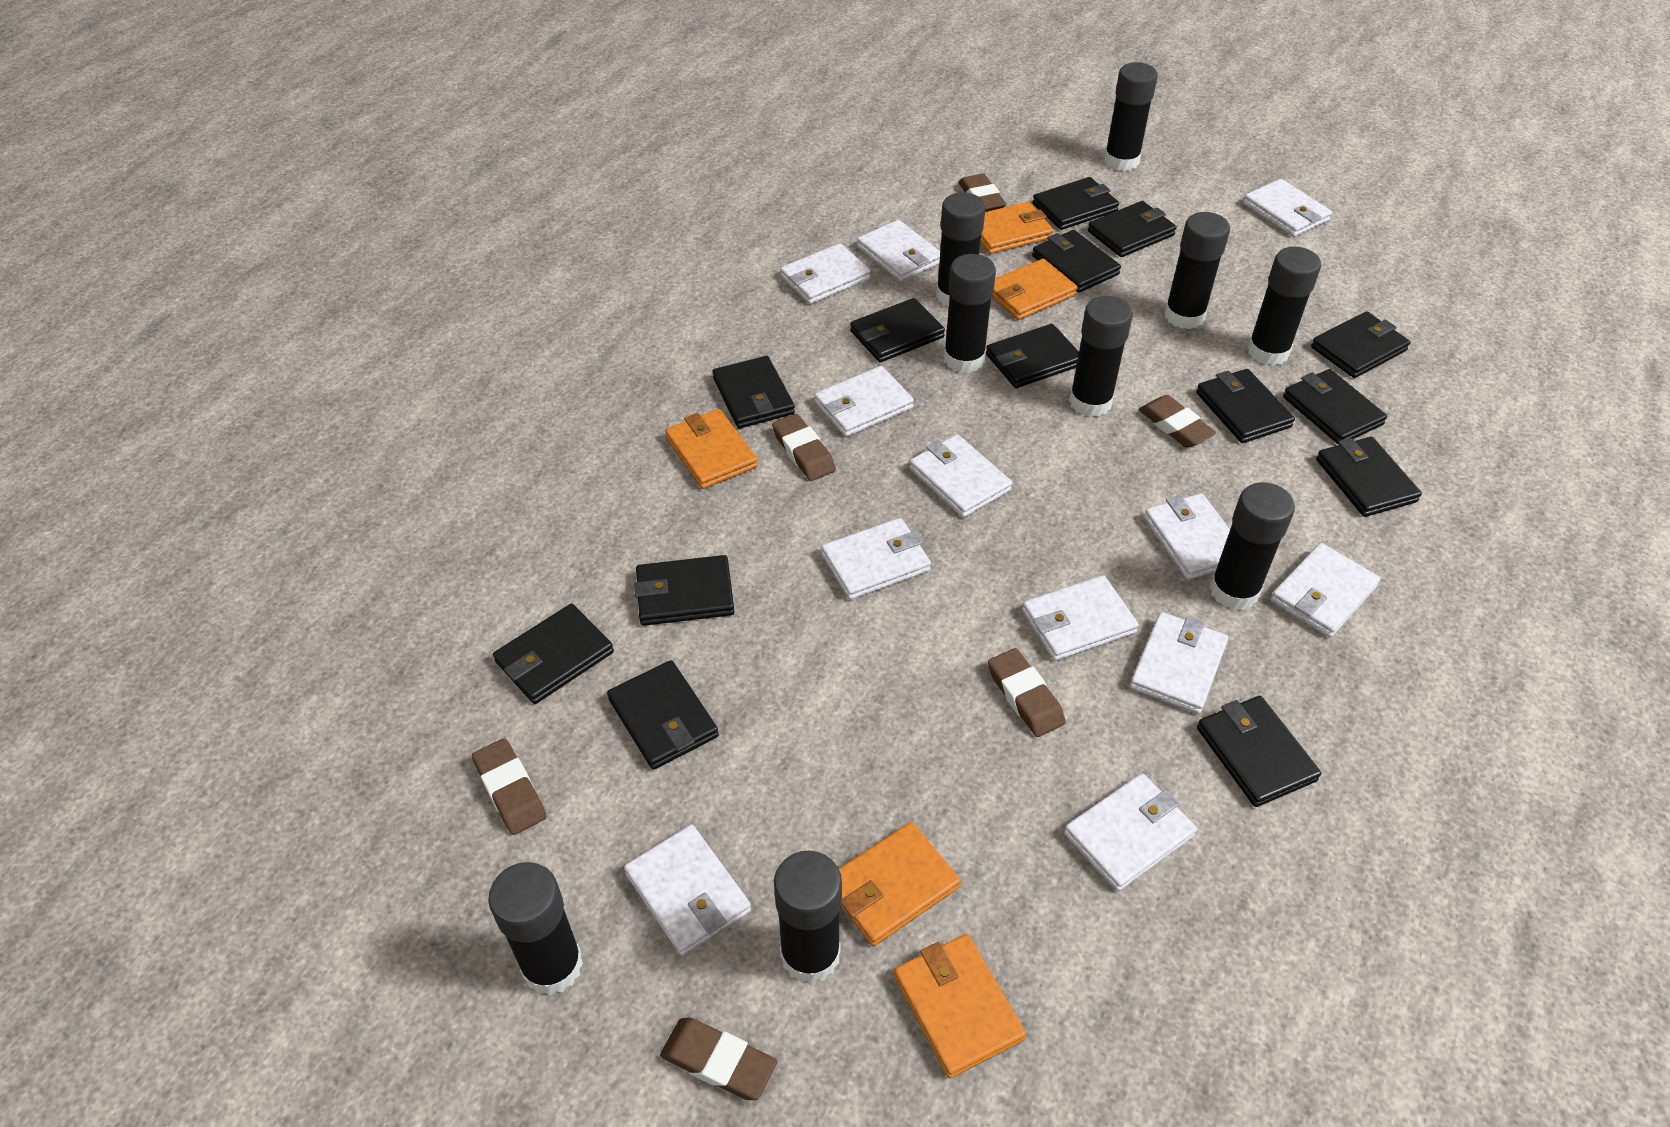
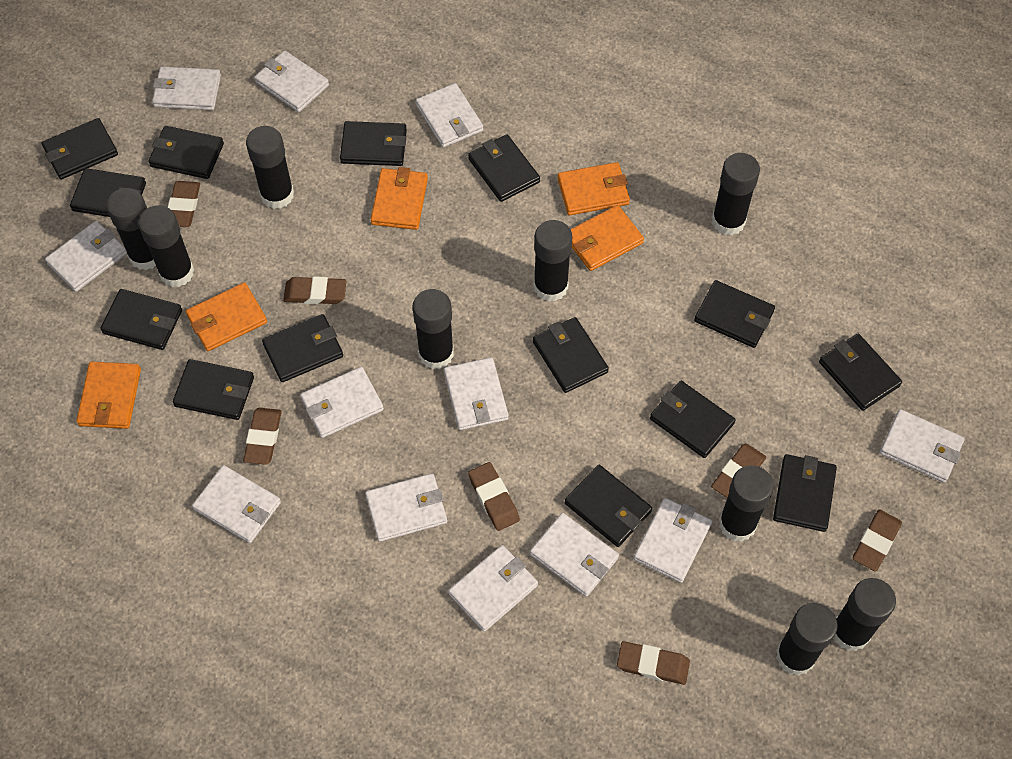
brown eraser: [472,738,547,835] [660,1018,777,1100] [772,414,836,481] [958,174,1006,212] [988,648,1066,737] [1139,395,1216,448] = 6 -> [168,181,200,227] [243,408,282,465] [283,276,346,304] [468,462,520,531] [617,641,690,685] [711,443,766,498] [853,509,902,572] = 7

